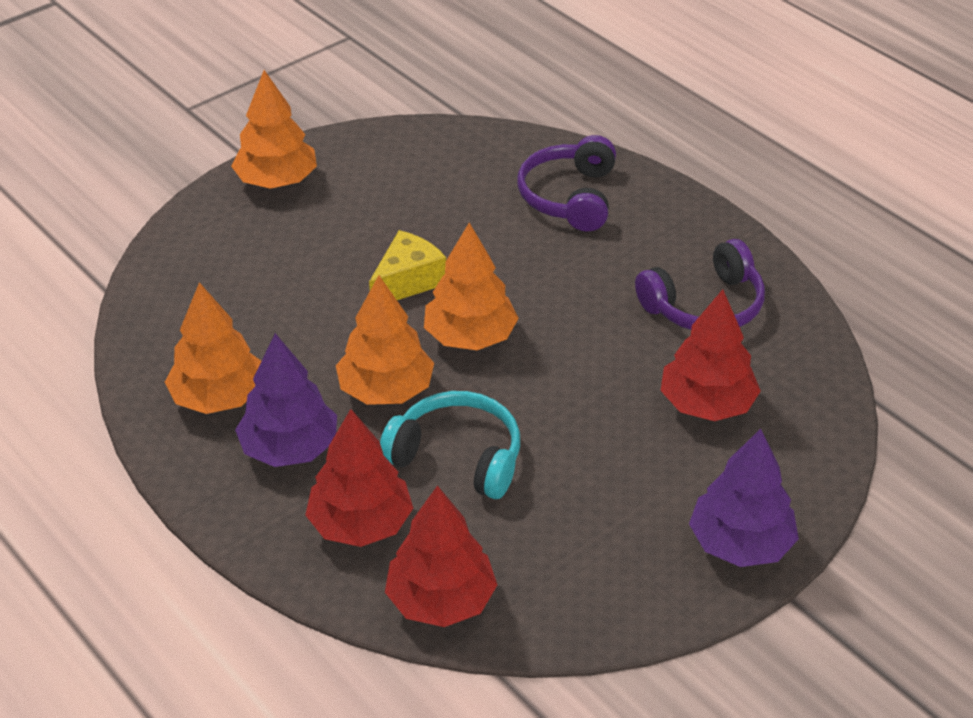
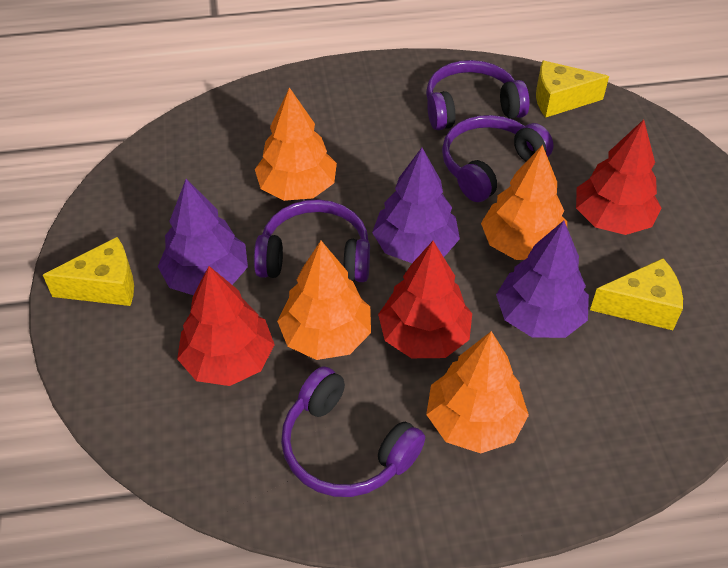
purple headphones: [518,135,616,231] [635,239,765,330] = 2 -> [254,200,370,282] [281,366,425,497] [426,60,530,130] [442,115,554,202] = 4
purple tree: [235,333,337,467] [689,429,799,567] = 2 -> [158,179,248,295] [372,148,460,263] [496,221,589,338] = 3
turquoise headphones: [380,391,520,499] = 1 -> none = 0
yellow cheese: [369,230,446,300] = 1 -> [43,237,134,306] [536,60,609,118] [590,258,683,330] = 3

